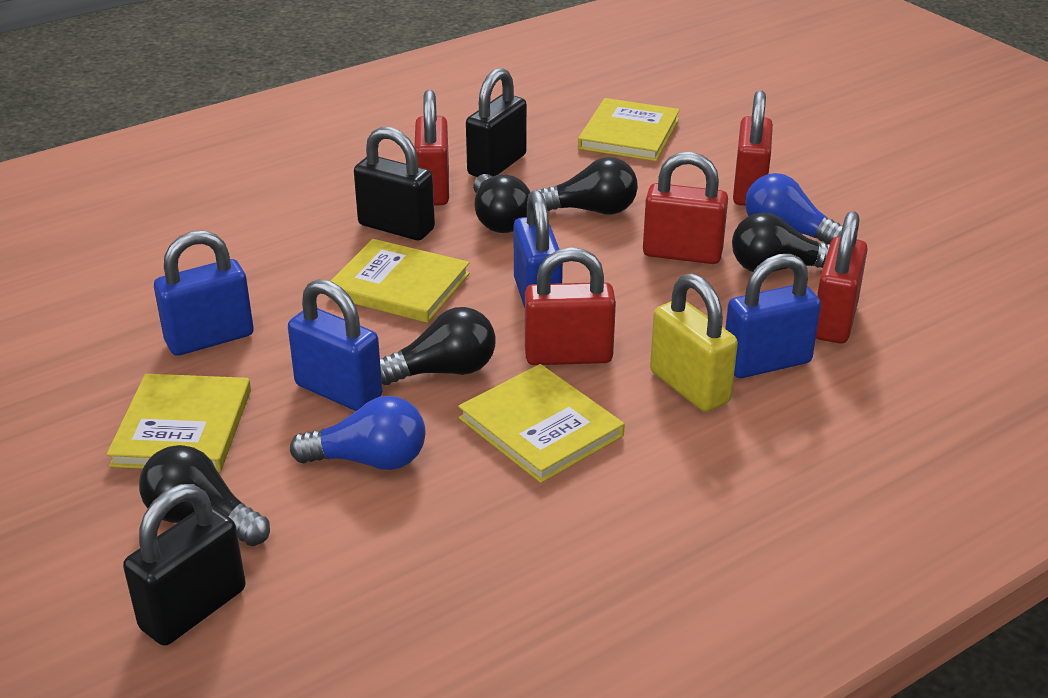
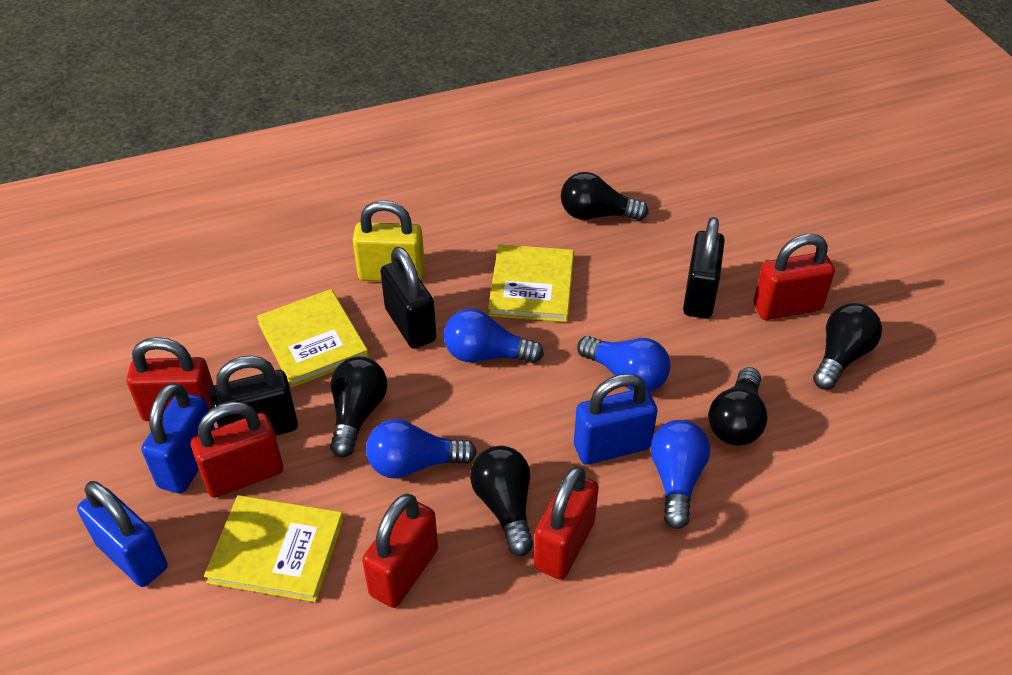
blue light bulb: [290,396,426,470] [745,173,843,244] = 2 -> [366,419,477,479] [444,308,544,363] [577,336,671,392] [651,420,710,529] = 4
blue padlock: [154,230,254,356] [288,279,382,411] [514,190,563,308] [725,254,821,378] = 4 -> [77,481,168,587] [141,383,215,493] [574,373,657,465] = 3
yellow book: [107,374,251,472] [329,239,470,323] [458,364,625,483] [578,98,680,161] = 4 -> [204,495,344,602] [257,289,369,388] [488,244,574,322] = 3

